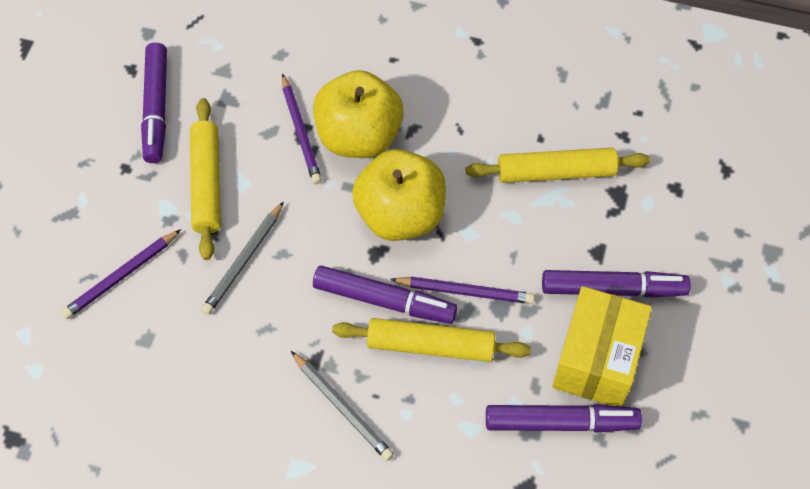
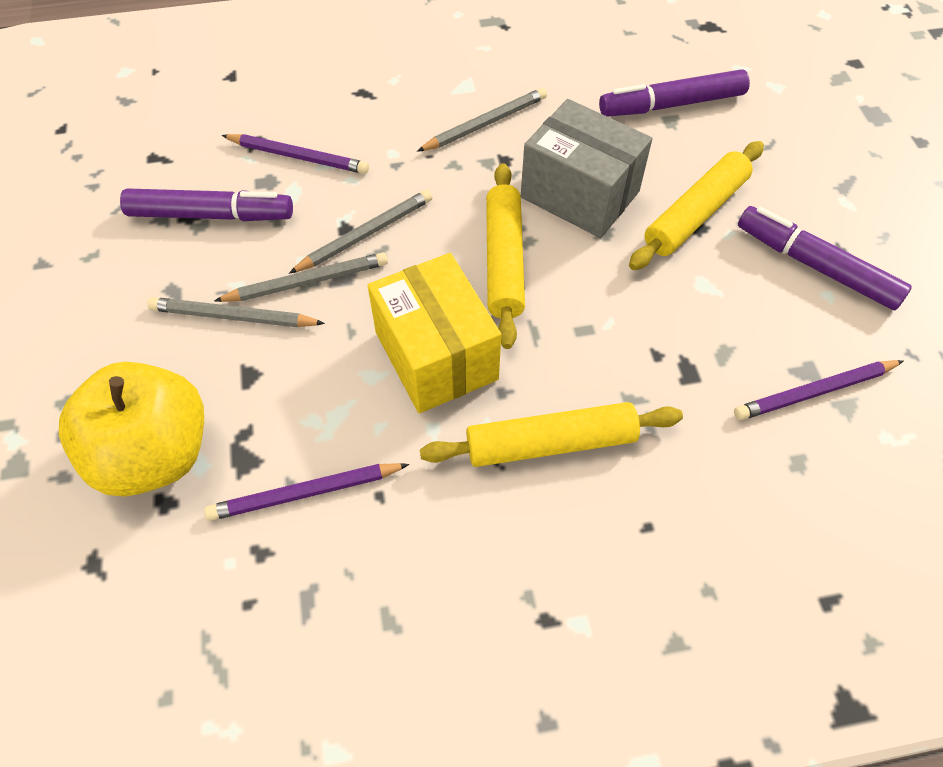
grey box: none = 0 -> [521,99,652,238] = 1
grey pencil: [201,201,284,315] [291,351,394,461] = 2 -> [147,297,325,327] [214,252,388,302] [289,190,433,274] [417,88,547,152] = 4
purple marker: [141,42,167,163] [313,265,457,324] [486,404,642,433] [542,270,691,298] = 4 -> [120,188,293,221] [599,69,750,117] [738,206,912,310] = 3
yellow apple: [313,70,404,158] [352,149,446,241] = 2 -> [59,362,204,496] = 1

